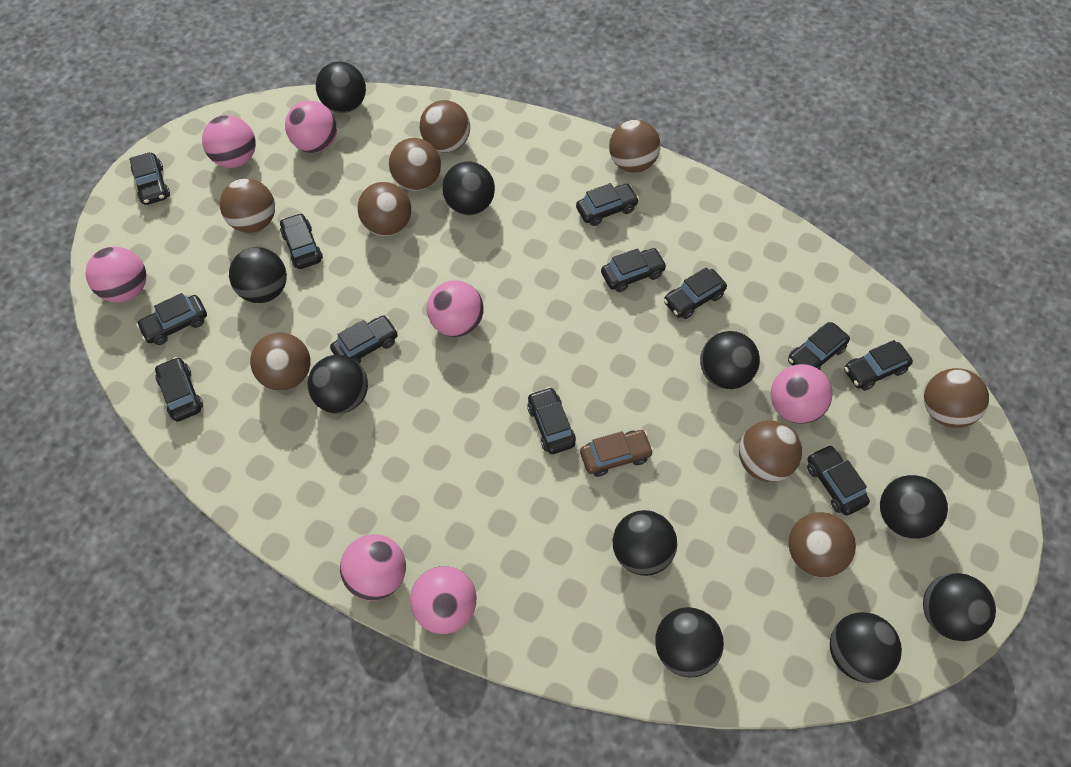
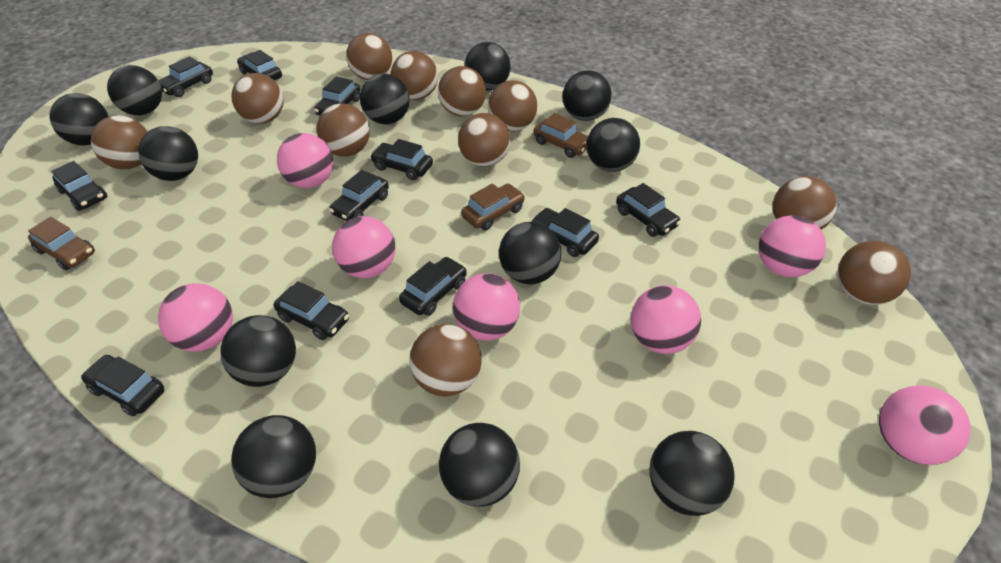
black ball: [229,247,287,303] [308,355,368,414] [316,61,366,113] [442,162,495,215] [613,510,677,576] [655,607,724,677] [700,331,760,389] [830,612,902,683] [880,475,948,539] [923,573,996,641] = 10 -> [49,93,109,145] [107,65,162,115] [138,126,198,181] [221,315,296,387] [231,415,316,498] [360,73,409,124] [439,423,520,507] [465,42,511,91] [499,222,561,284] [563,70,612,121] [587,118,640,172] [649,431,735,516] = 12
black car: [129,152,170,205] [136,293,207,345] [155,357,203,422] [280,213,323,269] [330,315,398,364] [527,387,576,454] [576,183,639,226] [601,248,667,292] [664,267,727,319] [788,322,850,370] [807,445,870,515] [844,340,913,391] = 12 -> [51,161,108,211] [81,355,164,416] [158,56,213,97] [237,50,282,80] [274,281,349,340] [314,76,360,115] [329,170,389,221] [370,139,433,180] [399,257,467,316] [530,208,599,257] [616,183,681,237] = 11
brown ball: [220,178,275,233] [250,333,310,391] [357,182,411,236] [389,138,441,191] [420,100,470,153] [609,120,661,173] [739,421,802,482] [789,512,856,577] [924,368,989,428] = 9 -> [91,115,147,169] [232,73,283,124] [317,103,370,156] [346,33,392,80] [391,51,438,100] [409,324,482,396] [438,66,486,116] [458,113,511,167] [488,80,537,132] [773,176,837,230] [837,241,911,305] = 11
brown car: [580,430,654,477] = 1 -> [28,217,95,270] [461,184,525,231] [534,113,588,158] = 3

